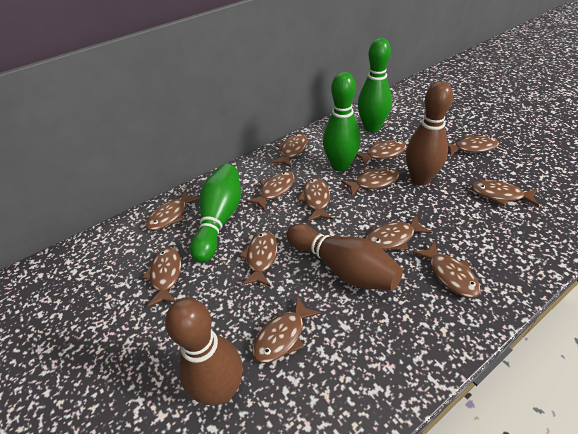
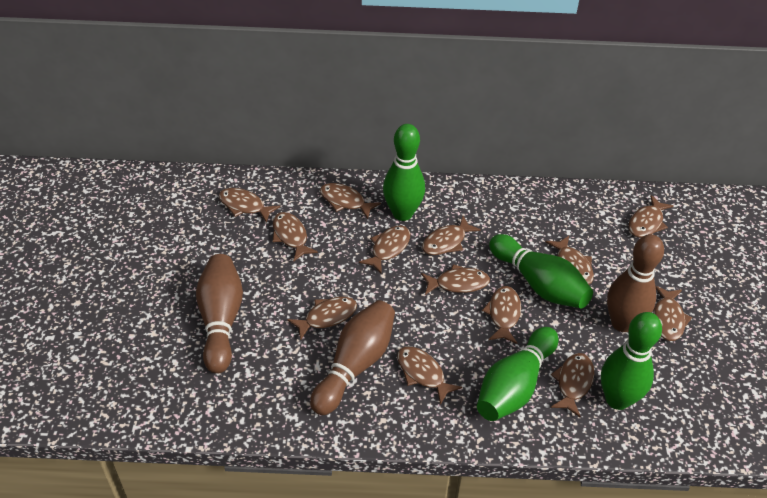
green bowling pin: [190,164,241,263] [323,72,361,172] [357,38,392,132] = 3 -> [383,124,425,221] [477,327,558,421] [489,234,593,309] [601,312,662,410] = 4

